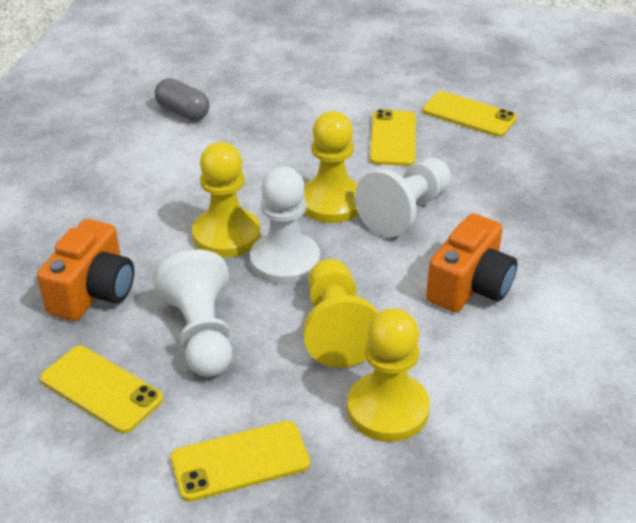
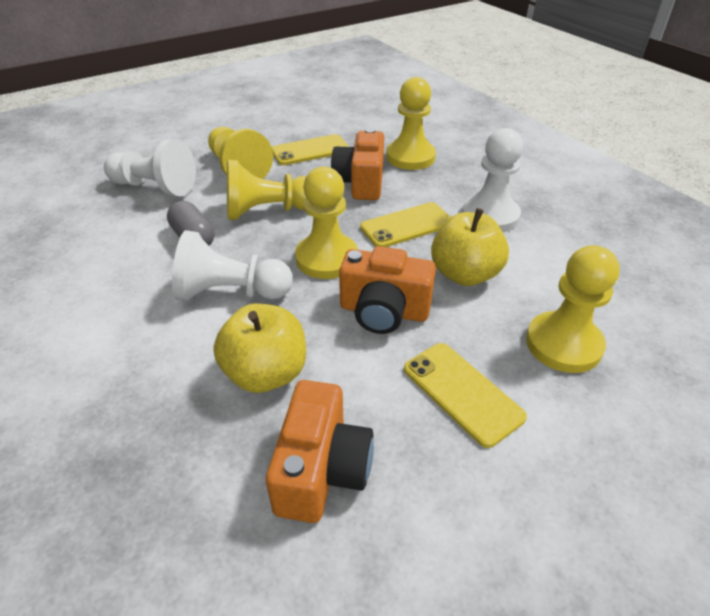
orange camera: [37,219,134,321] [426,213,517,313] = 2 -> [266,380,374,523] [331,128,384,200] [339,246,436,334] = 3
yellow apple: none = 0 -> [213,304,306,393] [431,208,509,286] = 2
yellow pawn: [192,142,260,258] [303,259,378,368] [304,111,359,223] [347,308,430,442] = 4 -> [208,127,273,179] [227,160,306,220] [295,166,358,279] [386,77,436,170] [526,245,620,373] = 5
yellow phone: [40,346,163,433] [171,421,310,502] [370,109,416,166] [422,91,517,137] = 4 -> [272,134,349,165] [360,202,451,247] [404,343,527,448] = 3

